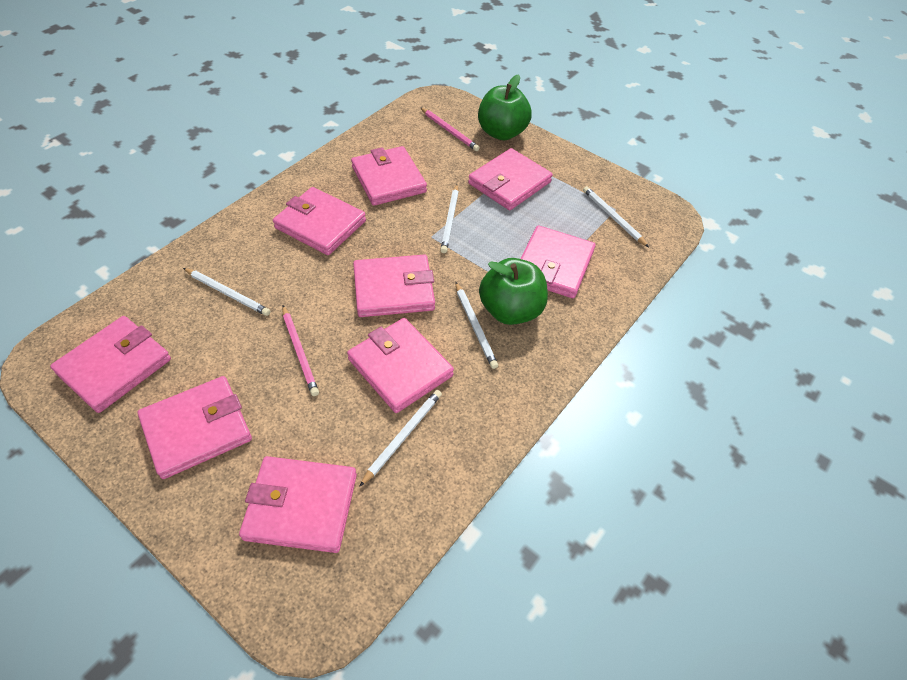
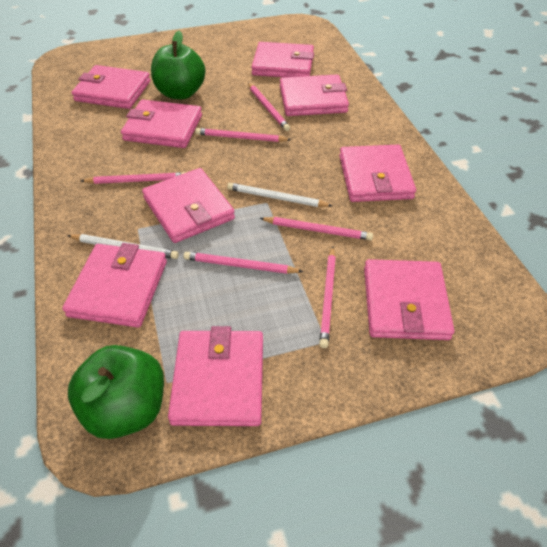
pink pencil: [282,306,319,396] [420,107,480,151] = 2 -> [81,172,186,184] [184,252,303,274] [195,128,291,142] [248,83,290,131] [260,217,373,240] [319,246,336,348] = 6
white pencil: [183,268,270,316] [359,390,442,487] [440,184,459,253] [455,281,498,369] [583,186,649,247] = 5 -> [67,234,179,259] [227,183,332,207] = 2

